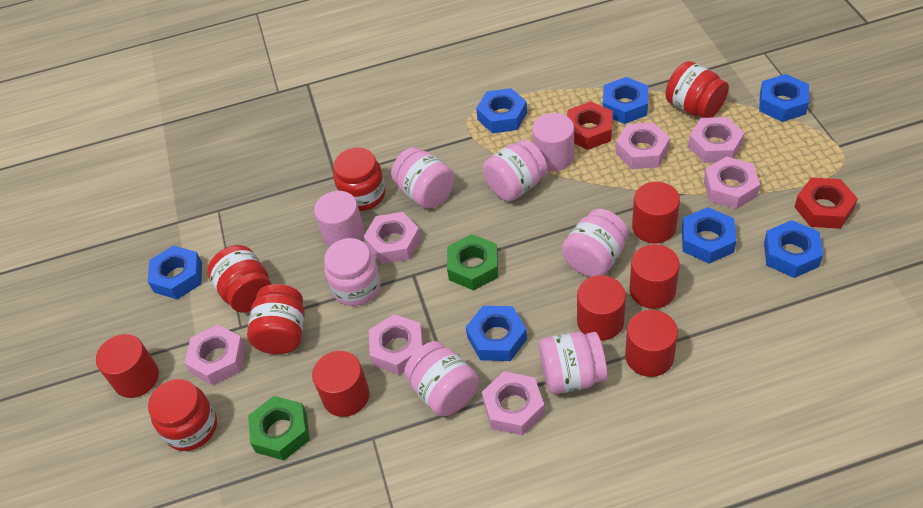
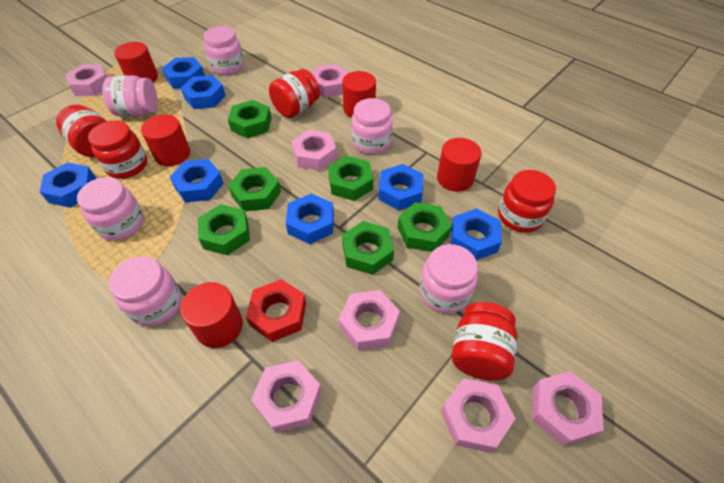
green nut: [248,396,310,460] [447,234,498,290] = 2 -> [198,204,250,255] [228,100,272,138] [228,167,281,211] [328,156,373,201] [342,221,394,275] [398,202,452,252] = 6
pink cylinder: [314,191,364,247] [532,113,574,171] = 2 -> none = 0
red cylinder: [96,334,159,398] [312,351,369,417] [577,275,626,341] [625,310,678,377] [629,244,680,309] [632,182,680,243] = 6 -> [114,42,158,83] [141,114,190,166] [180,282,243,348] [342,71,376,118] [437,138,482,192] = 5
red nut: [567,101,613,150] [795,178,858,229] = 2 -> [246,279,306,342] = 1

